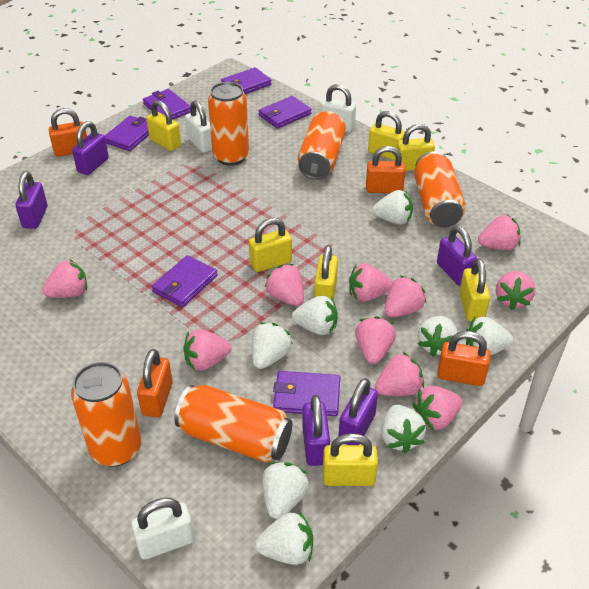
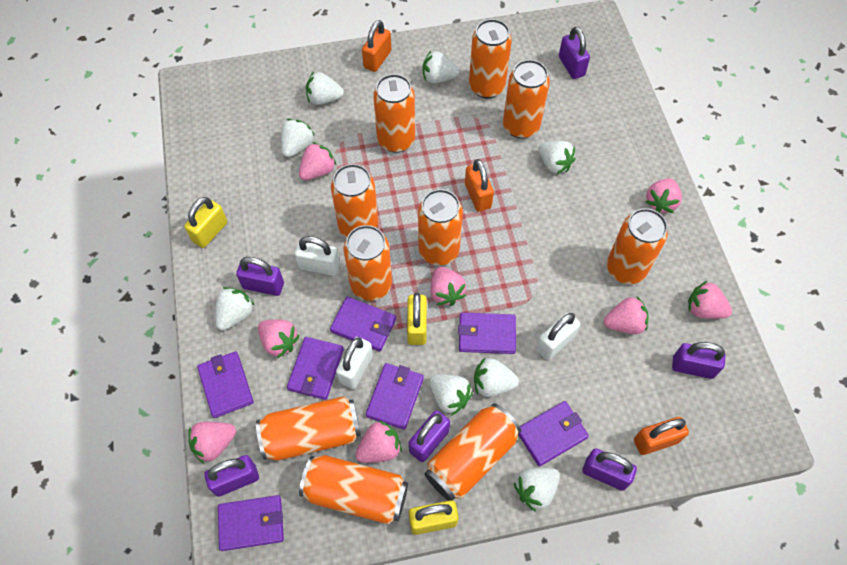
orange can: [71,362,142,467] [174,385,292,463] [208,82,249,166] [298,111,346,180] [414,151,466,227] = 5 -> [256,396,361,461] [299,455,408,524] [331,164,378,238] [344,225,392,301] [373,74,415,153] [418,189,463,265] [425,403,521,501] [469,19,512,98] [503,60,550,139] [607,208,668,284] = 10
orange padlock: [49,108,87,157] [137,349,173,417] [366,146,406,193] [437,331,491,386] = 4 -> [362,20,391,72] [465,159,494,212] [634,417,689,455] = 3
pink strawberry: [42,259,87,298] [183,330,231,371] [265,264,304,306] [349,264,393,301] [355,316,396,364] [375,352,424,396] [384,276,426,317] [413,386,463,431] [478,215,521,250] [496,271,535,310] = 10 -> [189,422,236,463] [258,319,300,359] [299,142,337,180] [355,420,402,463] [430,267,466,306] [604,297,648,334] [646,178,682,213] [688,281,732,319] = 8
purple padlock: [15,171,47,229] [72,121,109,175] [302,395,330,466] [339,378,378,445] [437,226,477,286] = 5 -> [204,455,259,497] [236,257,284,296] [409,410,450,462] [559,27,590,79] [582,448,637,491] [672,342,725,379] = 6
purple wallet: [105,116,149,151] [143,89,191,120] [152,255,218,307] [221,67,272,94] [258,96,312,129] [273,371,340,416] = 6 -> [197,351,254,418] [218,495,284,551] [287,337,344,400] [330,297,396,352] [366,363,424,430] [458,312,516,354] [518,401,589,467] = 7
yellow padlock: [146,100,181,151] [249,218,292,272] [314,245,338,300] [323,433,378,486] [368,111,405,160] [395,124,435,171] [459,258,490,321] = 7 -> [184,197,227,248] [407,293,427,345] [409,500,459,535] = 3

